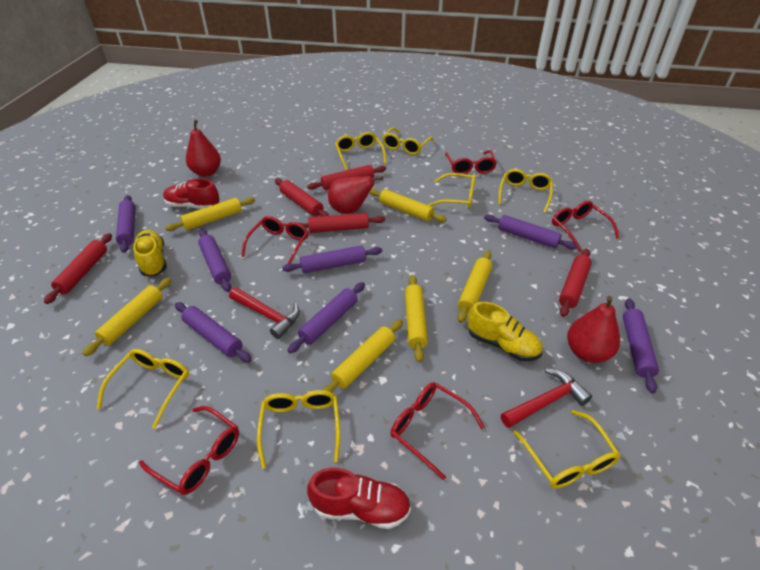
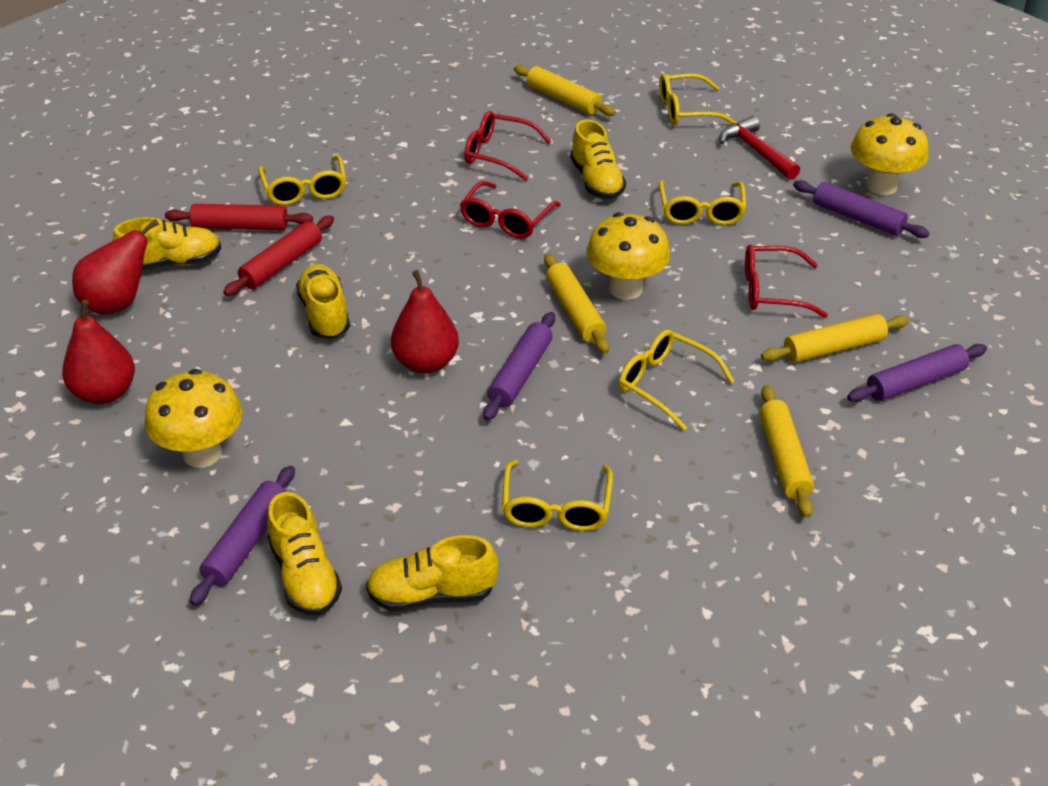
purple rolling pin: [116,195,136,253] [175,302,252,362] [198,229,231,292] [282,245,382,273] [287,282,365,353] [484,214,577,249] [623,298,659,393] = 7 -> [190,466,295,606] [483,312,555,421] [793,180,930,238] [847,344,987,402] = 4
red glasses: [139,406,239,495] [241,216,309,264] [390,382,484,480] [445,150,497,174] [552,201,619,252] = 5 -> [460,181,561,239] [464,111,551,181] [745,244,828,318] = 3
red hammer: [229,287,300,339] [501,369,592,428] = 2 -> [719,116,800,180] = 1
red rolling pin: [44,233,112,304] [275,178,329,216] [300,213,385,233] [307,165,386,190] [559,249,592,317] = 5 -> [165,204,313,230] [223,216,334,296] = 2
red shoe: [163,178,220,209] [307,468,411,529] = 2 -> none = 0
yellow glasses: [97,349,189,429] [257,390,340,469] [335,132,386,170] [382,128,434,155] [428,173,476,209] [498,169,553,213] [513,410,621,489] = 7 -> [258,155,346,205] [502,459,613,531] [619,329,735,431] [659,73,737,125] [659,181,746,225] = 5
yellow mushroom: none = 0 -> [145,369,243,468] [587,212,670,300] [851,113,929,195] = 3
yellow rolling pin: [82,278,172,356] [165,197,255,231] [322,319,403,393] [369,189,447,222] [405,275,428,363] [458,251,492,323] = 6 -> [514,65,616,116] [544,254,610,354] [760,385,814,518] [761,314,909,363] = 4
yellow shoe: [133,230,167,276] [468,302,542,361] = 2 -> [112,217,221,270] [267,492,342,616] [296,264,350,339] [366,535,499,611] [570,120,626,199] = 5

